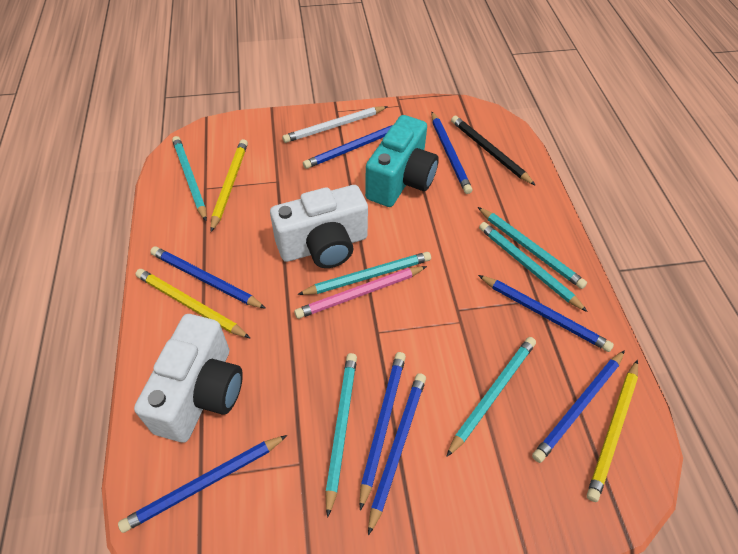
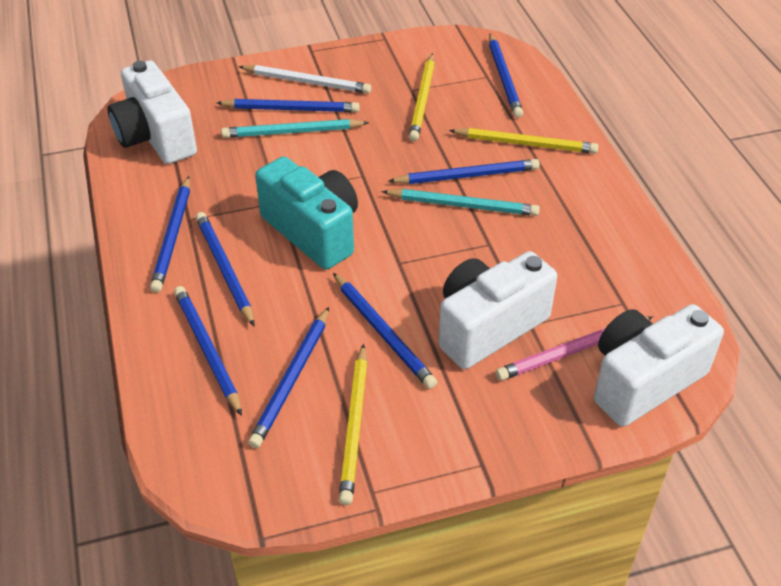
black pencil: [451,116,536,186] = 1 -> none = 0
turquoise pencil: [172,136,207,221] [297,252,431,295] [325,353,357,518] [446,337,536,457] [478,207,587,289] [479,222,588,312] = 6 -> [221,119,369,138] [381,189,540,216] = 2
white camera: [134,314,243,442] [270,185,368,268] = 2 -> [108,60,197,164] [438,251,557,369] [594,304,724,427] = 3

